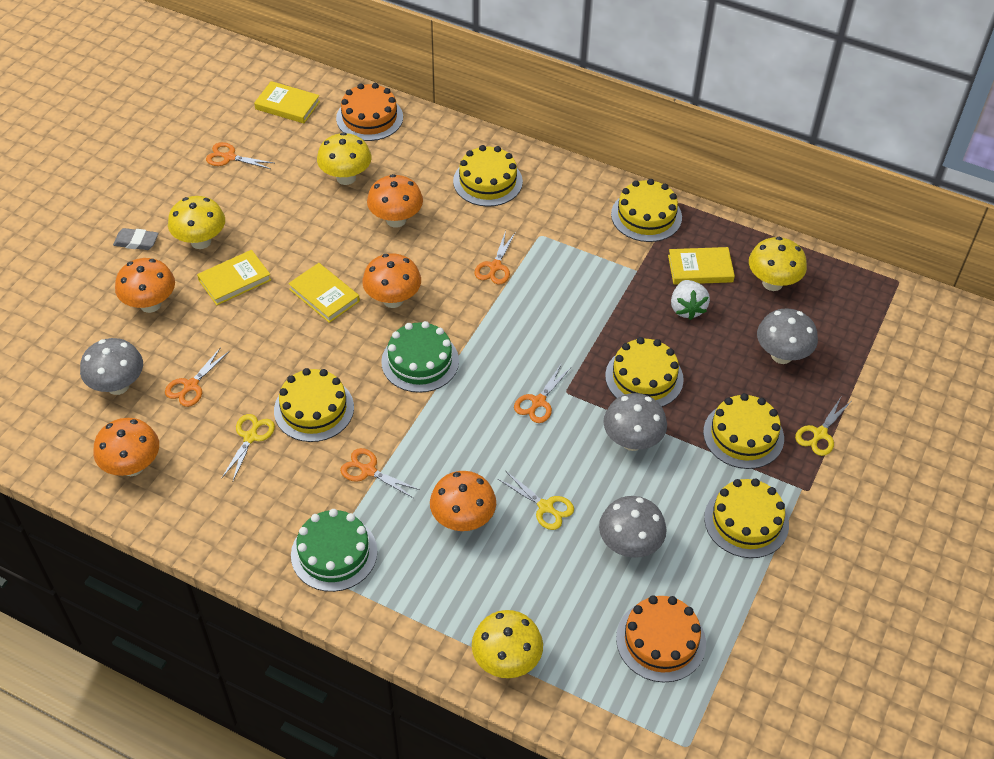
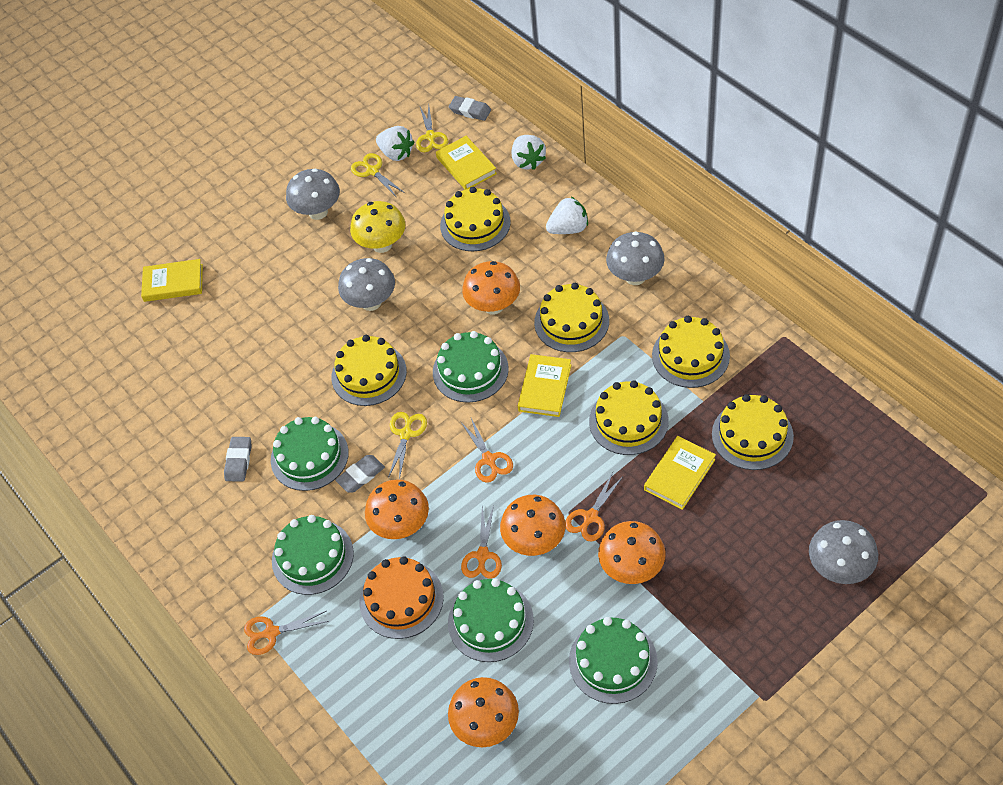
green cake: [291,509,377,592] [381,321,459,393] = 2 -> [271,417,349,491] [272,515,354,595] [433,331,509,403] [448,578,534,662] [569,617,658,704] = 5
grey eraser: [113,228,159,250] = 1 -> [224,437,252,482] [335,455,385,492] [449,96,491,121] = 3
orange cake: [336,83,403,141] [616,595,706,682] = 2 -> [359,556,444,639] = 1
orange scissors: [165,347,229,407] [206,142,274,169] [340,448,420,498] [474,231,516,284] [514,363,571,423] = 5 -> [244,611,329,655] [461,418,513,483] [461,505,502,579] [565,472,623,541] = 4
white strawberry: [671,280,710,320] = 1 -> [376,126,414,161] [512,135,546,170] [546,197,588,234] = 3
yellow mushroom: [168,196,225,249] [317,132,371,185] [472,610,543,678] [749,237,807,291] = 4 -> [350,201,405,253] = 1

